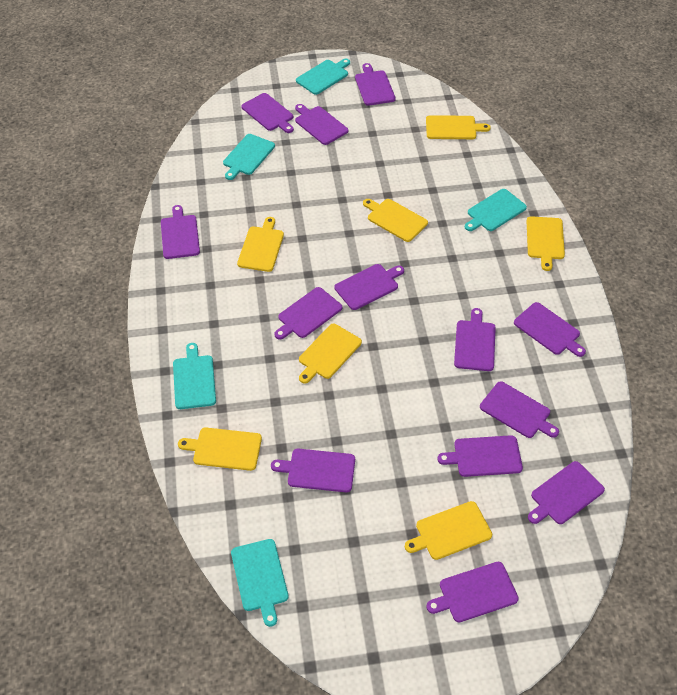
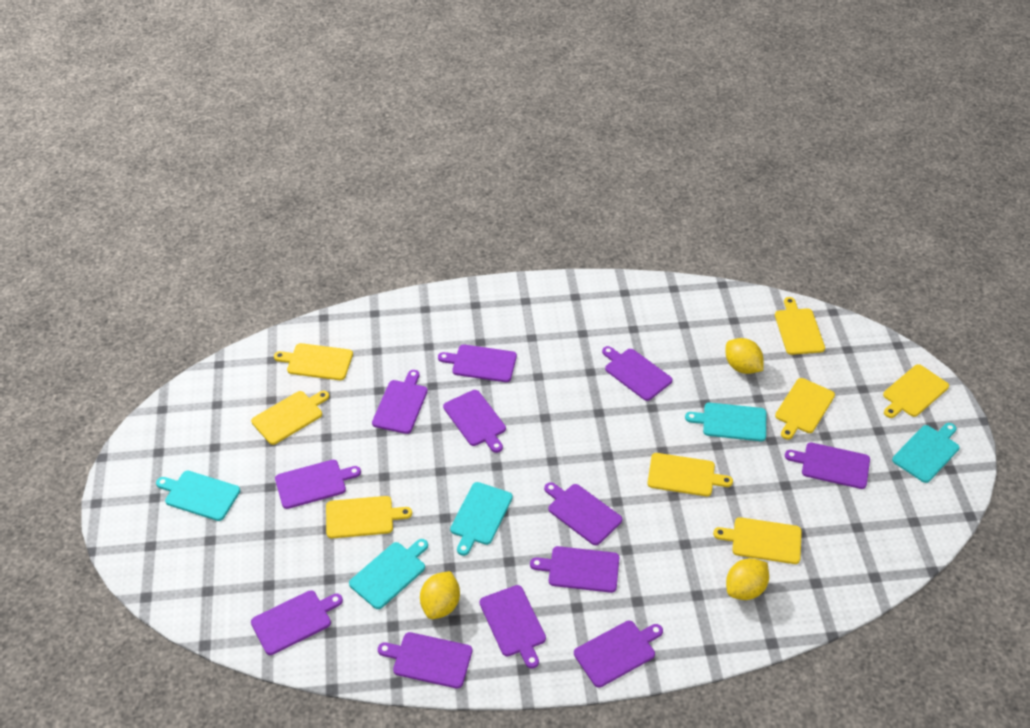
purple cutting board: [161,205,200,259] [241,93,294,133] [271,449,355,492] [274,287,342,340] [295,104,348,145] [334,264,404,310] [355,63,396,106] [426,562,519,622] [437,435,523,477] [454,308,496,371] [480,381,559,438] [514,302,586,357] [528,461,605,524] = 13 -> [251,590,343,655] [275,460,361,509] [372,370,428,434] [378,632,472,689] [438,344,517,382] [443,390,506,453] [480,585,546,669] [530,546,619,593] [544,482,622,545] [574,621,663,688] [602,346,673,401] [785,442,870,489] = 12
yellow cutting board: [178,428,262,471] [237,217,284,272] [299,324,362,384] [363,199,428,242] [405,501,492,560] [426,115,491,139] [527,216,565,271] = 7 -> [251,391,329,445] [274,343,353,380] [326,496,412,538] [647,453,733,496] [713,517,802,564] [775,297,825,355] [775,378,835,439] [883,364,949,418] = 8
yellow lemon: none = 0 -> [420,571,460,619] [726,338,764,374] [726,558,769,600] = 3

